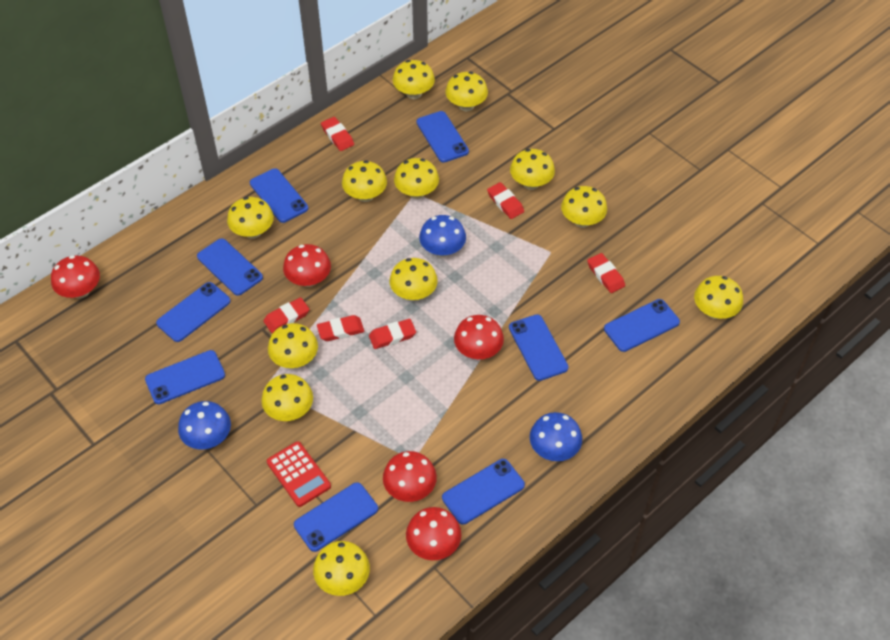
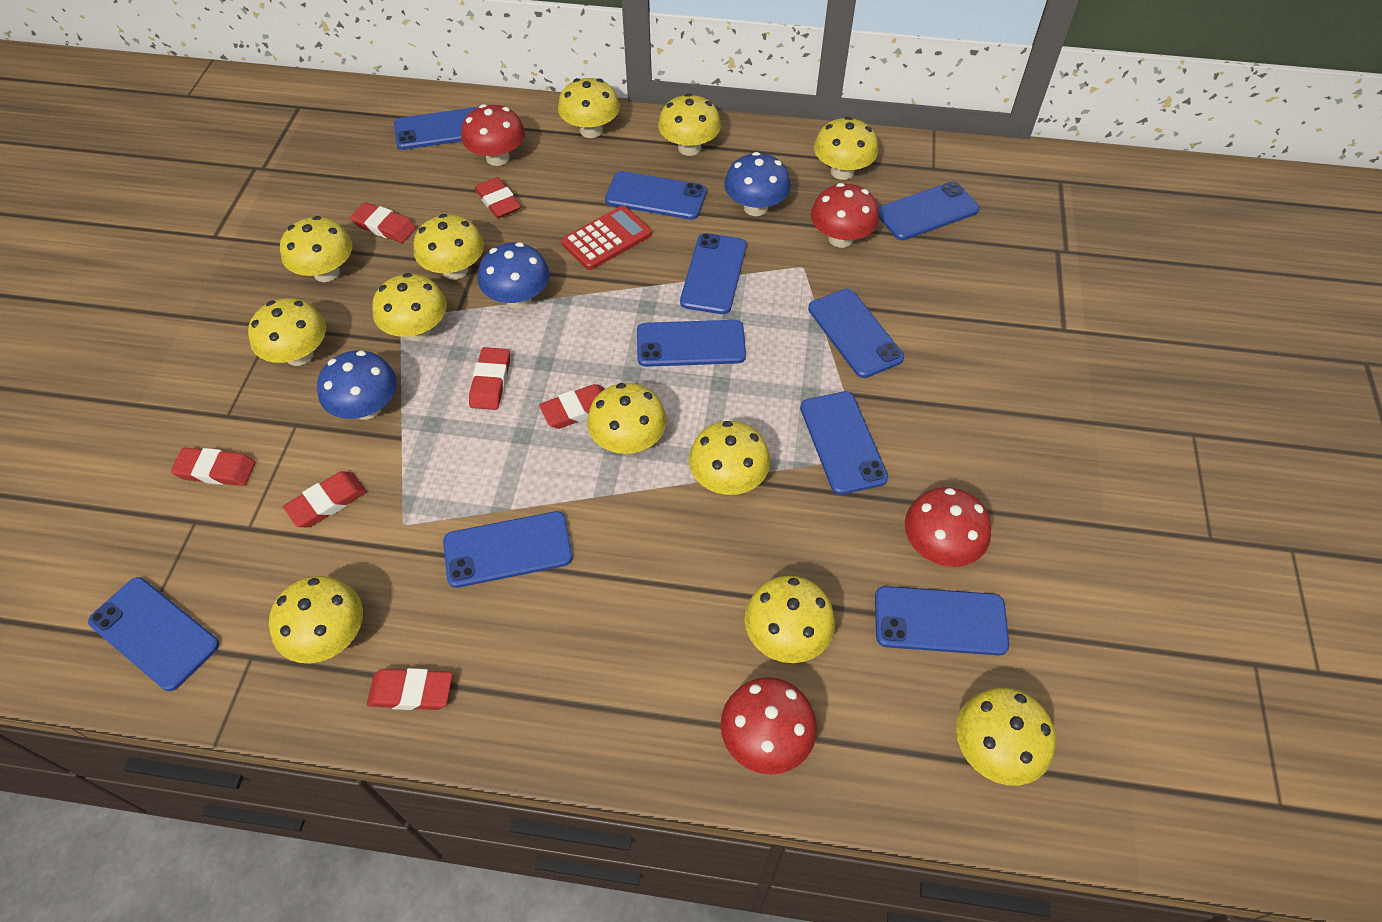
blue phone: [145,350,225,404] [156,282,231,342] [197,239,263,296] [250,168,308,223] [294,482,378,552] [417,111,469,162] [442,459,525,525] [509,314,569,381] [604,299,680,352] = 9 -> [88,577,219,691] [394,107,479,150] [443,511,573,588] [605,171,707,220] [637,320,746,367] [680,233,747,314] [800,391,888,495] [808,289,904,378] [875,586,1009,656] [878,182,979,240] = 10
red eraser: [264,297,310,333] [317,315,364,341] [321,117,354,151] [369,319,416,349] [487,182,524,219] [587,253,625,293] = 6 -> [171,448,256,486] [283,471,367,527] [350,202,416,243] [367,668,453,710] [469,347,510,410] [475,177,521,218] [539,384,605,429] = 7
red mushroom: [51,255,100,298] [283,244,331,287] [383,451,437,502] [406,507,462,560] [454,315,504,359] = 5 -> [461,104,525,166] [720,677,817,775] [811,183,879,248] [905,487,991,567] = 4

